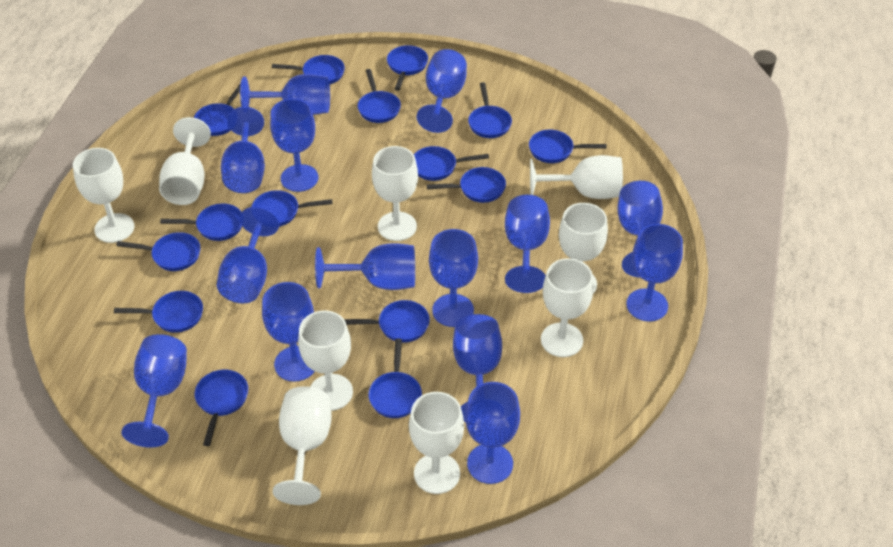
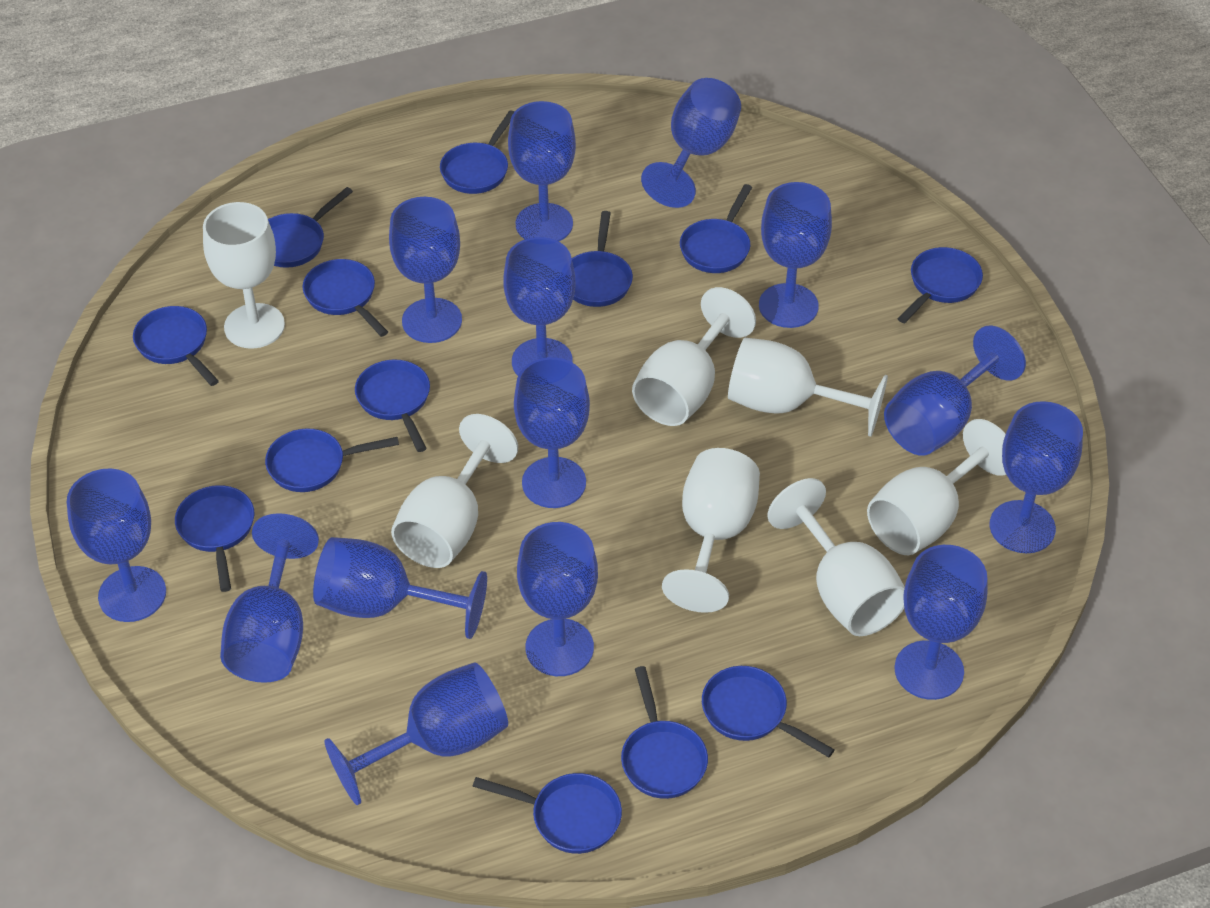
blue pan: [114,291,203,333] [116,232,200,271] [160,204,242,241] [194,83,241,136] [194,370,248,446] [251,190,332,227] [272,55,345,84] [344,300,430,343] [357,69,401,123] [368,339,422,418] [387,45,428,91] [414,146,489,181] [427,167,506,203] [468,82,512,138] [529,130,606,163] = 15 -> [133,306,219,386] [175,485,254,592] [265,428,399,492] [268,187,353,268] [303,259,388,337] [355,360,430,452] [440,110,514,194] [472,773,622,854] [572,211,633,307] [621,666,708,799] [680,184,752,273] [702,666,835,757] [898,247,983,323] = 13
white goblet: [73,148,134,243] [159,117,211,205] [273,386,332,505] [298,311,353,411] [372,146,418,241] [409,392,464,494] [530,155,623,199] [541,258,594,357] [559,203,608,294] = 9 -> [203,202,285,349] [391,414,518,568] [632,287,756,426] [662,448,760,613] [728,338,888,437] [767,478,905,636] [867,419,1006,555] = 7

